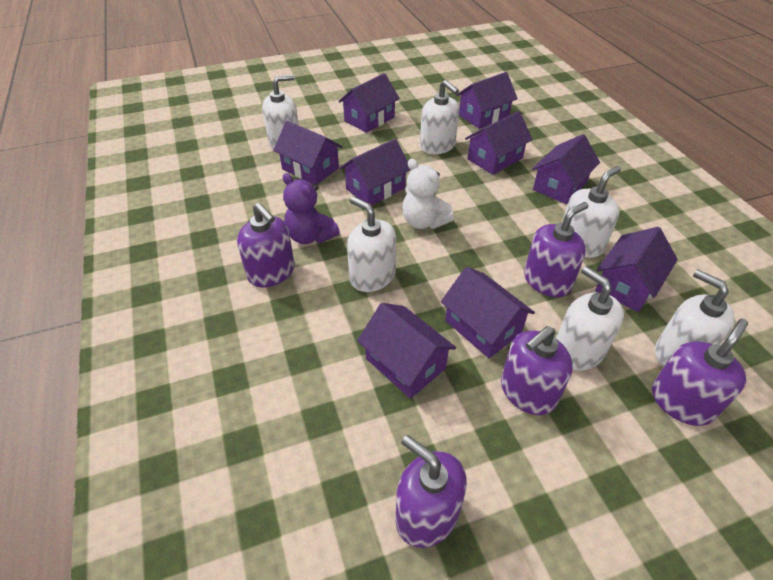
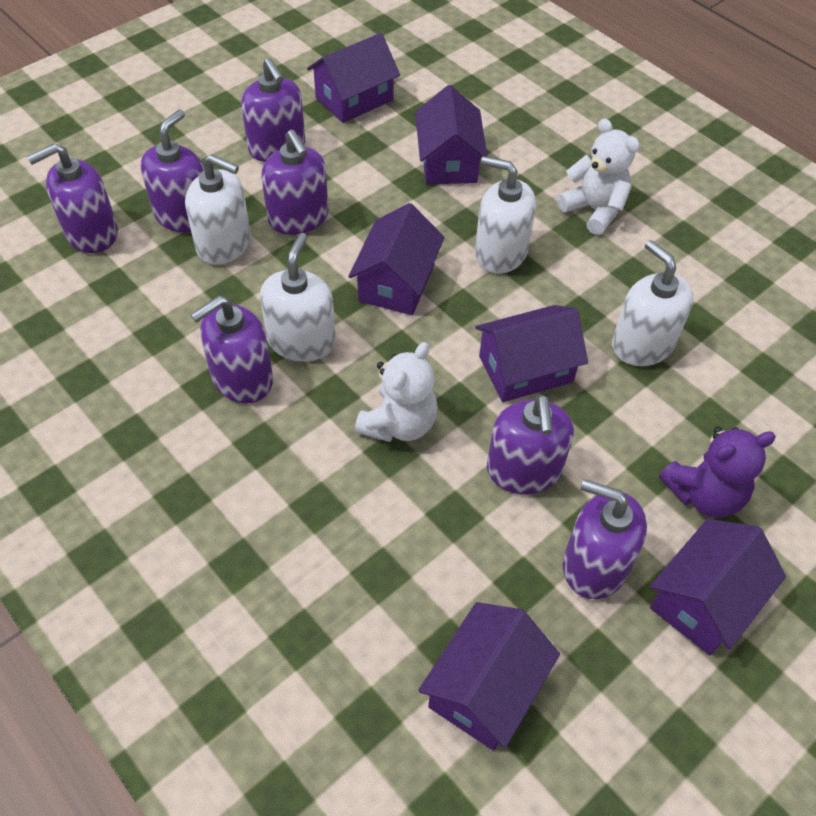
purple house: [273,121,343,185] [338,73,400,133] [340,139,410,206] [357,303,456,399] [441,267,535,358] [456,72,518,129] [465,111,533,175] [532,134,600,204] [595,227,678,312] = 9 -> [307,33,400,123] [348,203,444,315] [415,85,488,184] [418,602,560,750] [475,305,588,402] [650,519,786,655] = 6
purple soap dispenser: [237,203,295,287] [395,435,467,548] [501,326,573,415] [524,202,589,297] [652,319,748,426] = 5 -> [27,143,118,253] [140,109,204,233] [190,295,273,403] [241,58,305,162] [261,130,329,235] [487,394,574,494] [563,479,647,599] = 7
white soap dispenser: [262,75,299,149] [347,197,396,292] [420,80,459,154] [556,266,624,371] [562,166,621,258] [655,269,735,366] = 6 -> [185,154,251,265] [260,233,336,361] [475,156,536,274] [612,240,693,366] = 4
white teddy bear: [402,159,454,229] = 1 -> [355,342,438,442] [557,119,640,235] = 2

